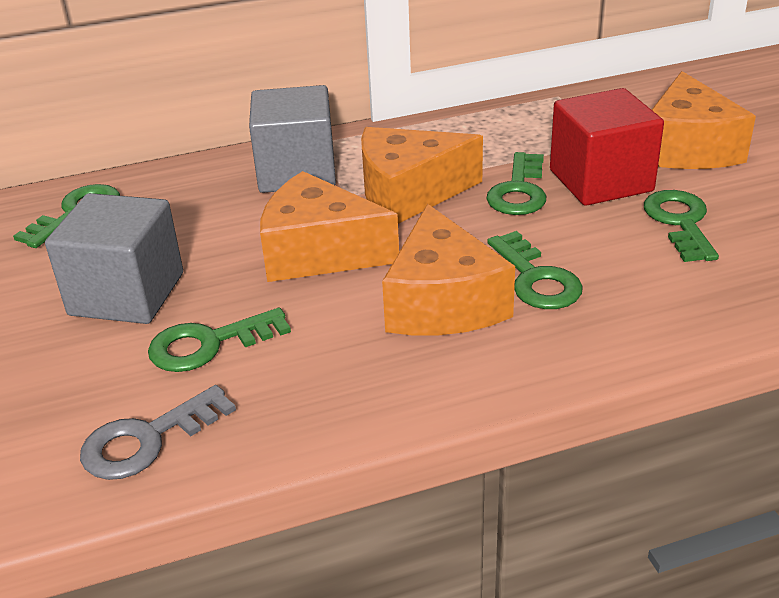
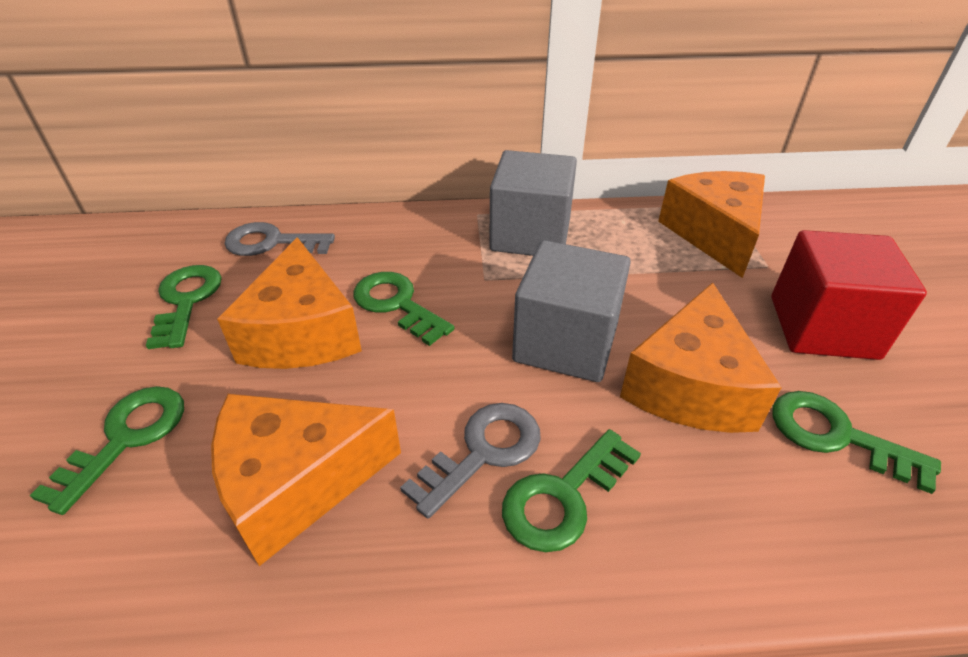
grey key: [80,385,236,480] = 1 -> [225,222,335,256] [400,403,541,519] = 2

